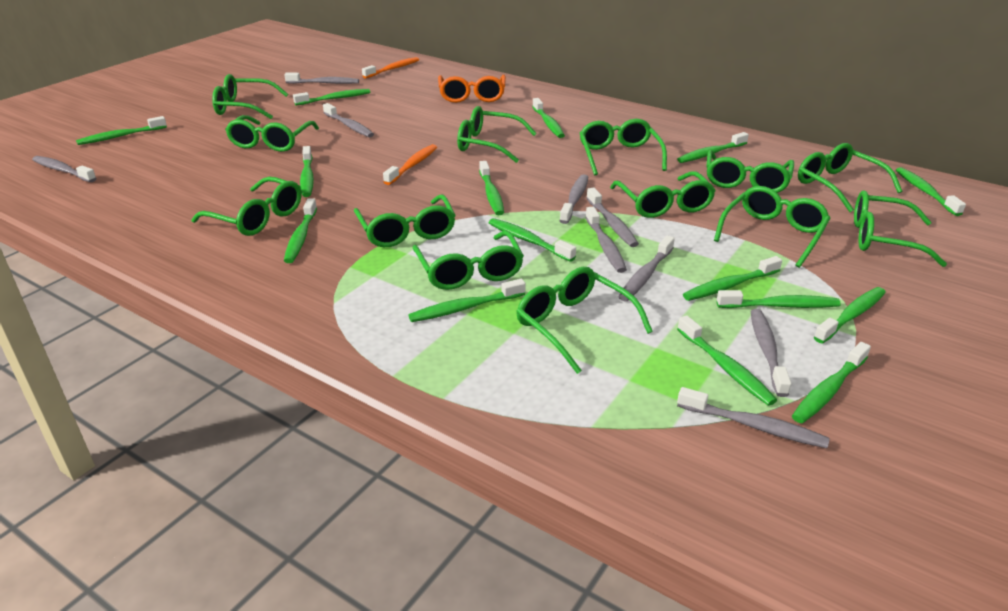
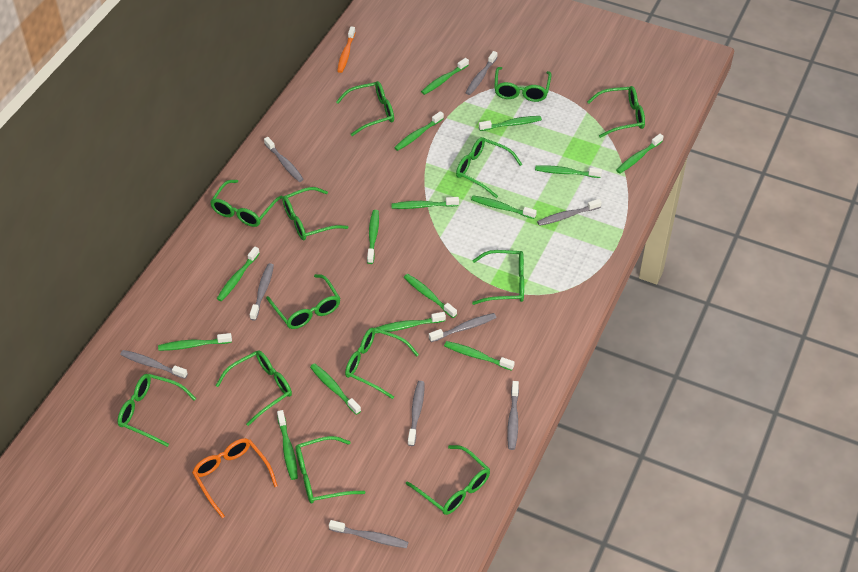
orange toothbrush: [362,57,419,79] [383,144,437,185] = 2 -> [337,27,355,73] = 1

